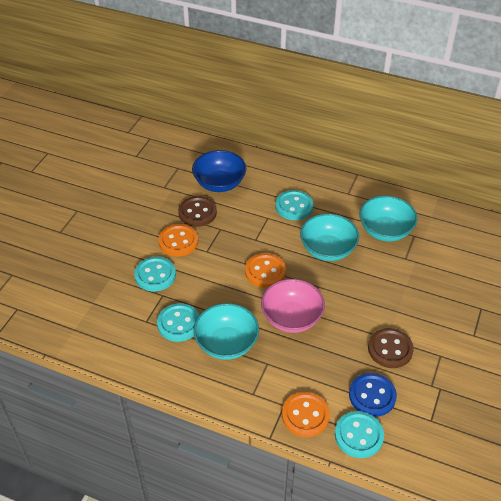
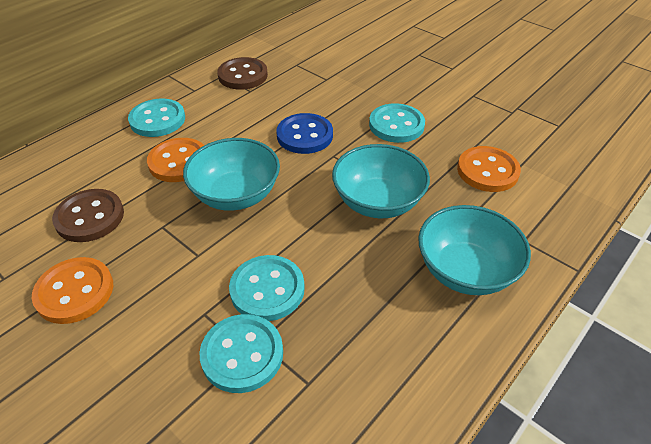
blue bowl: [192,150,246,192] = 1 -> none = 0
pink bowl: [261,279,325,333] = 1 -> none = 0

